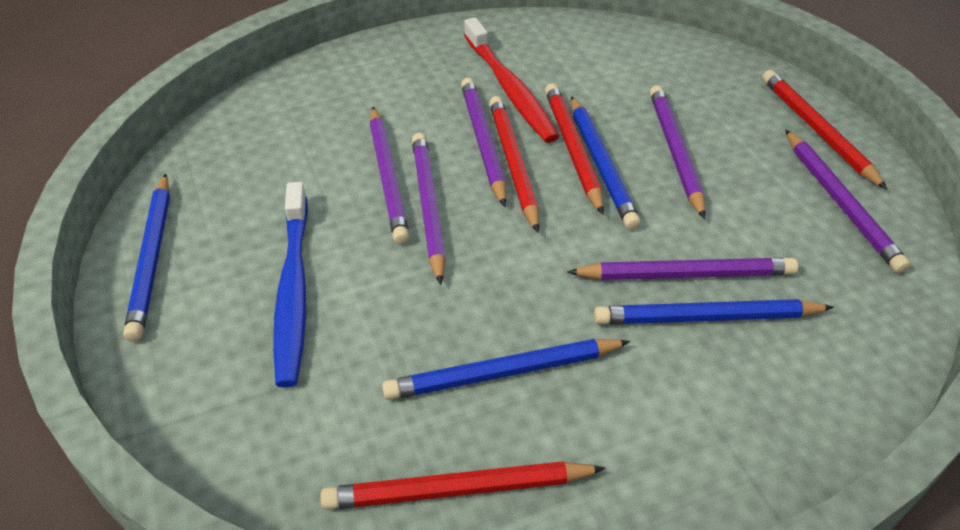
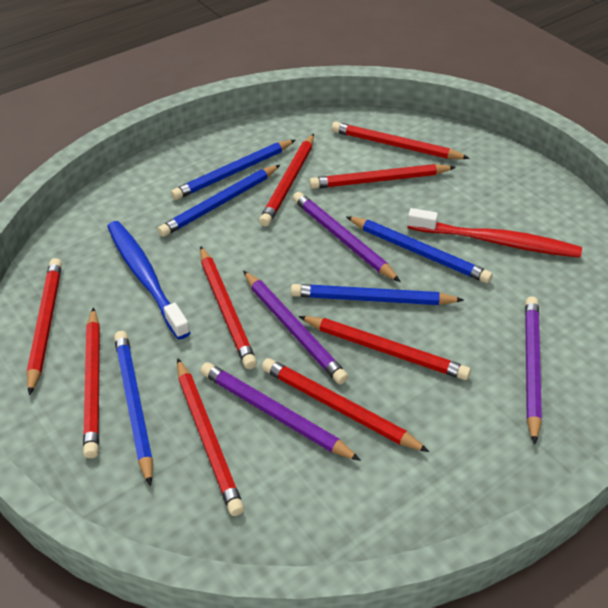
blue pencil: [123,174,170,342] [382,339,630,400] [571,96,641,230] [594,299,834,324] = 4 -> [114,331,153,486] [158,165,280,237] [171,140,295,200] [291,284,464,305] [346,216,493,283] = 5
purple pencil: [370,107,410,244] [412,133,446,285] [461,78,506,207] [567,258,798,280] [650,85,705,219] [785,129,911,273] = 6 -> [200,362,361,461] [243,271,348,384] [293,192,401,282] [525,296,542,445] = 4
red pencil: [320,461,606,510] [489,96,539,233] [545,83,604,215] [762,70,887,189] = 4 -> [27,258,62,395] [83,307,100,458] [177,358,244,516] [200,246,257,369] [259,134,314,226] [262,358,429,452] [298,316,471,380] [309,164,456,189] [331,122,470,159] = 9

